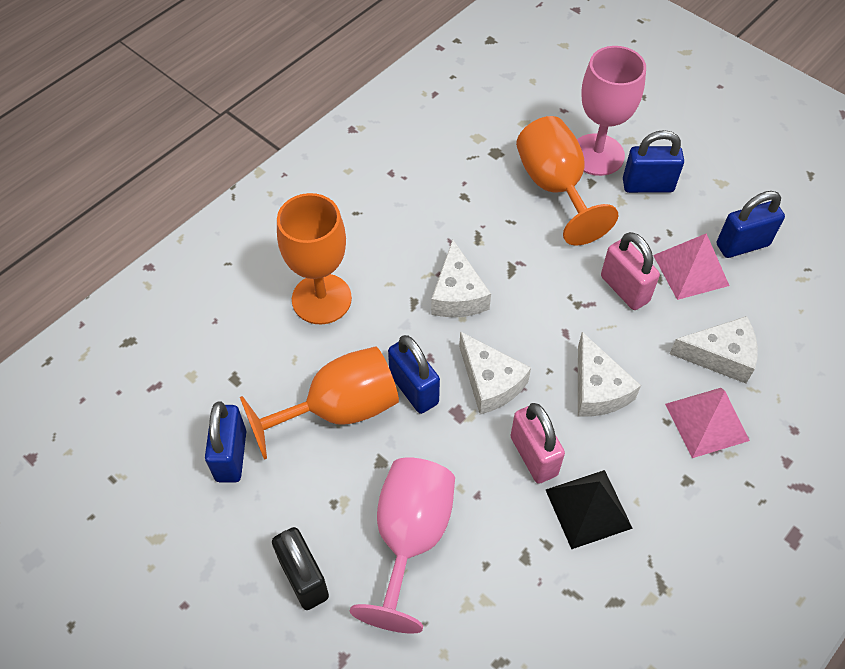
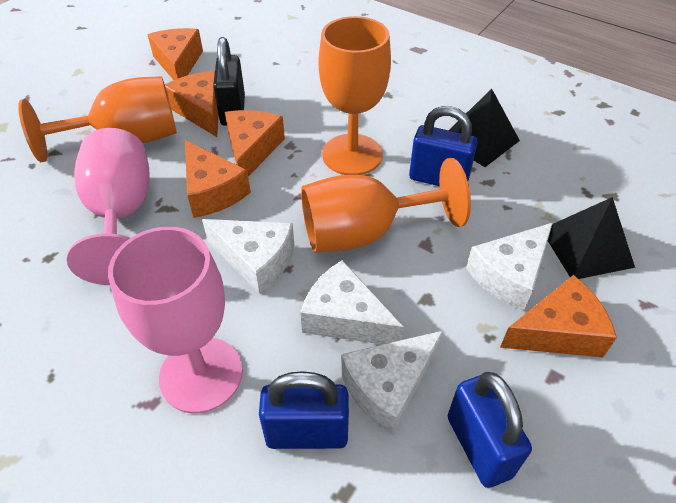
black pyramid: [546,470,633,550] = 1 -> [449,89,520,167] [548,197,635,279] = 2
blue padlock: [205,401,246,483] [388,335,440,414] [623,130,684,193] [717,191,785,258] = 4 -> [259,371,349,449] [409,106,478,186] [448,372,532,488] = 3
orange cheese: none = 0 -> [148,28,203,80] [165,71,219,137] [185,140,251,218] [225,110,285,177] [500,275,617,357] = 5
pink padlock: [510,403,565,484] [601,232,660,310] = 2 -> none = 0
pink pyramid: [653,233,729,300] [665,388,750,458] = 2 -> none = 0

